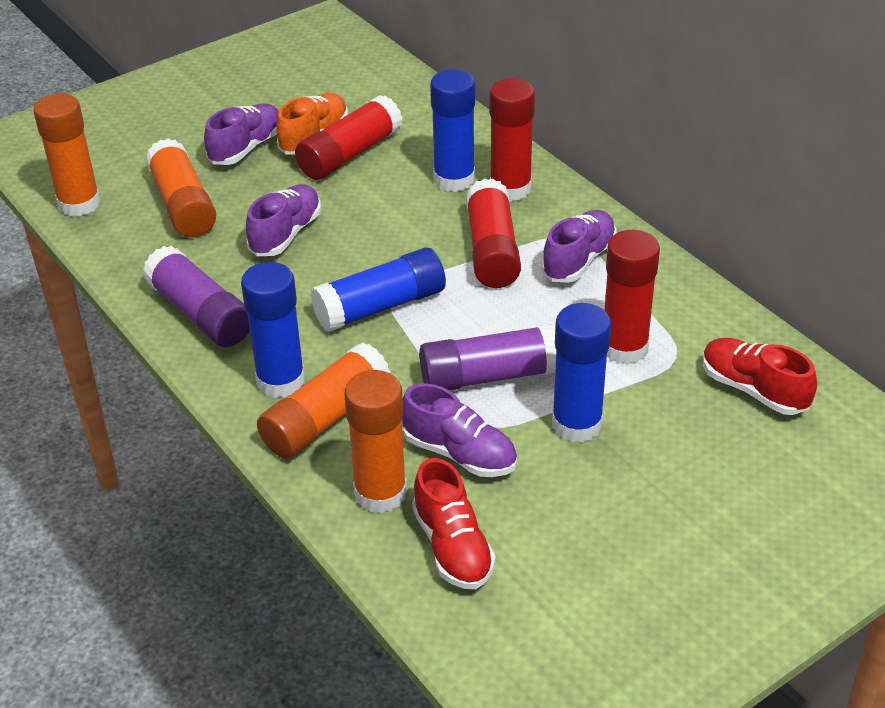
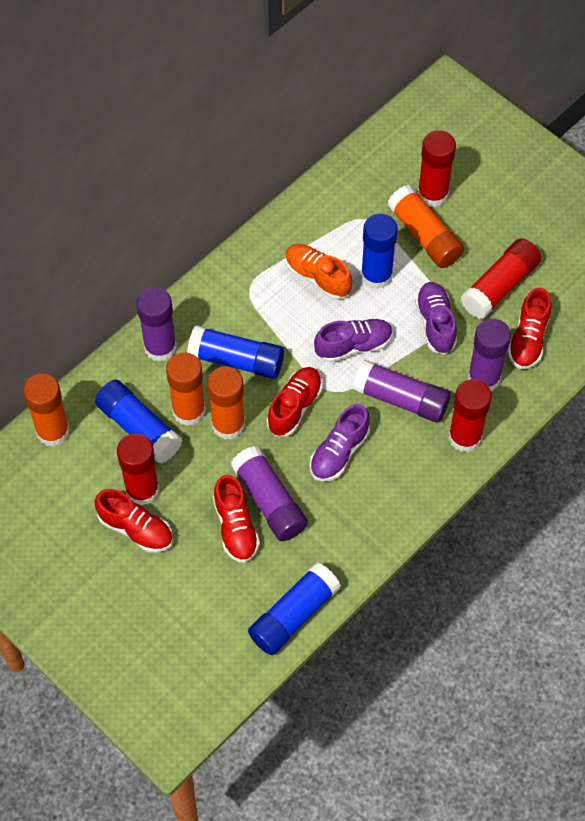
purple glue stick: [142,246,250,347] [419,324,556,390] = 2 -> [137,287,177,362] [231,446,308,541] [353,360,451,423] [468,319,511,391] = 4
purple shoe: [204,104,279,165] [246,184,321,256] [402,383,517,477] [541,210,616,283] = 4 -> [310,404,370,481] [314,319,393,363] [415,282,457,355] = 3
red shoe: [412,458,496,589] [703,338,817,415] = 2 -> [95,489,173,553] [213,475,260,563] [267,367,322,436] [508,288,551,369] = 4

